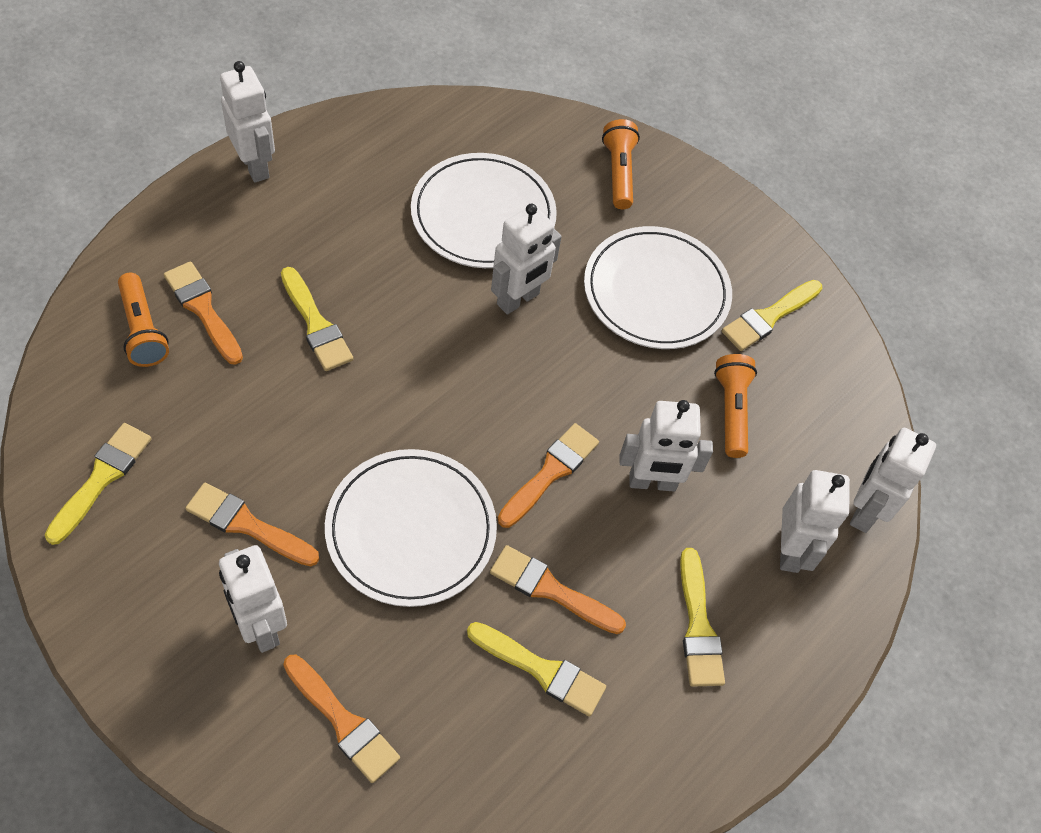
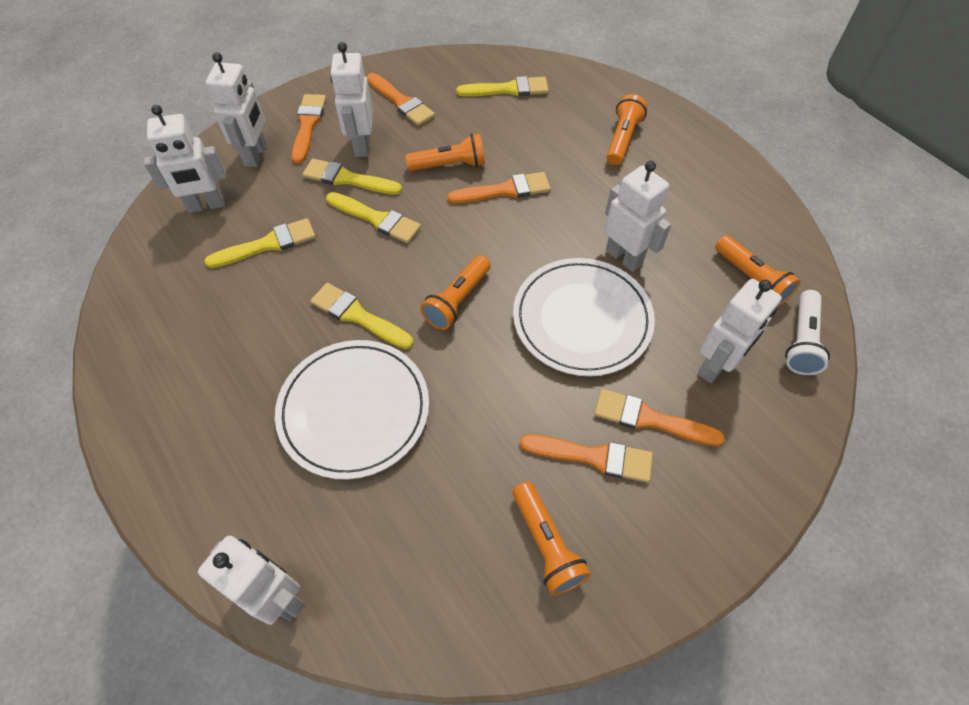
orange flashlight: [118,273,169,367] [602,119,640,209] [714,354,757,458] = 3 -> [405,134,485,171] [420,255,491,330] [513,482,591,596] [606,94,648,165] [715,235,801,307] = 5
white flashlight: none = 0 -> [785,290,830,375] = 1
white plate: [325,449,497,607] [411,153,557,268] [584,226,732,349] = 3 -> [275,340,429,480] [513,258,655,376] = 2

